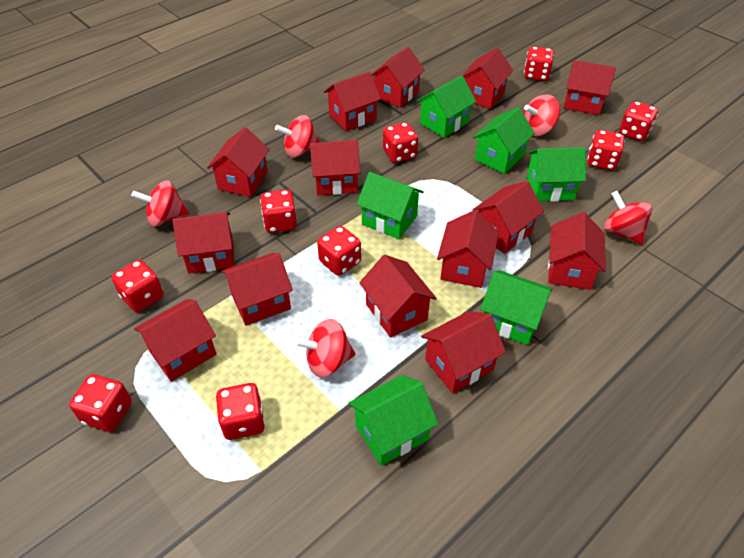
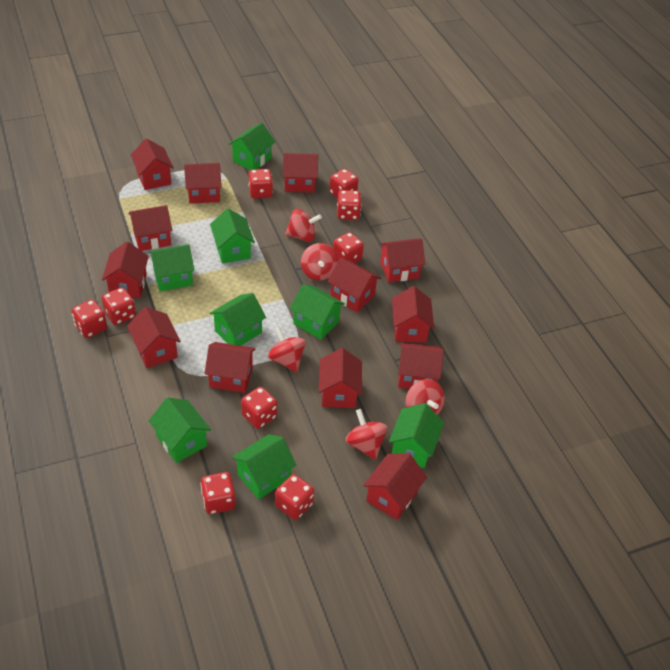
green house: [348,375,438,466] [357,172,423,239] [417,76,476,138] [473,107,535,174] [480,270,553,345] [527,147,586,201] = 6 -> [149,244,195,291] [149,398,211,463] [209,293,266,346] [210,208,255,263] [229,123,275,170] [232,434,296,499] [290,284,345,340] [389,403,444,468] = 8
red house: [134,299,216,382] [173,212,234,274] [207,127,270,197] [221,253,293,326] [310,140,360,195] [324,72,381,131] [359,255,437,337] [371,47,425,108] [421,311,506,393] [437,210,499,288] [462,48,513,109] [473,181,544,254] [548,212,606,290] [564,60,616,115] = 14 -> [102,242,149,298] [127,307,181,368] [128,205,172,251] [131,138,174,190] [184,163,222,204] [205,342,256,393] [283,153,318,193] [319,348,362,408] [327,258,381,312] [363,453,427,520] [379,238,425,283] [392,286,434,343] [398,343,444,389] = 13

